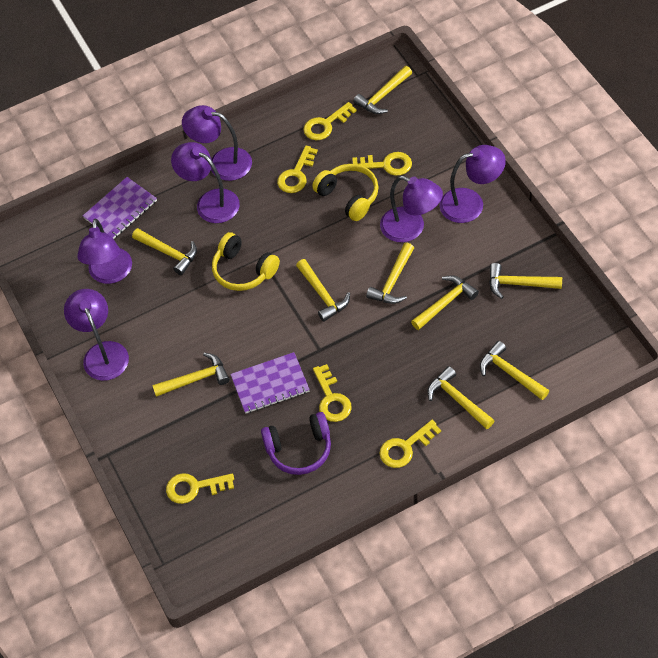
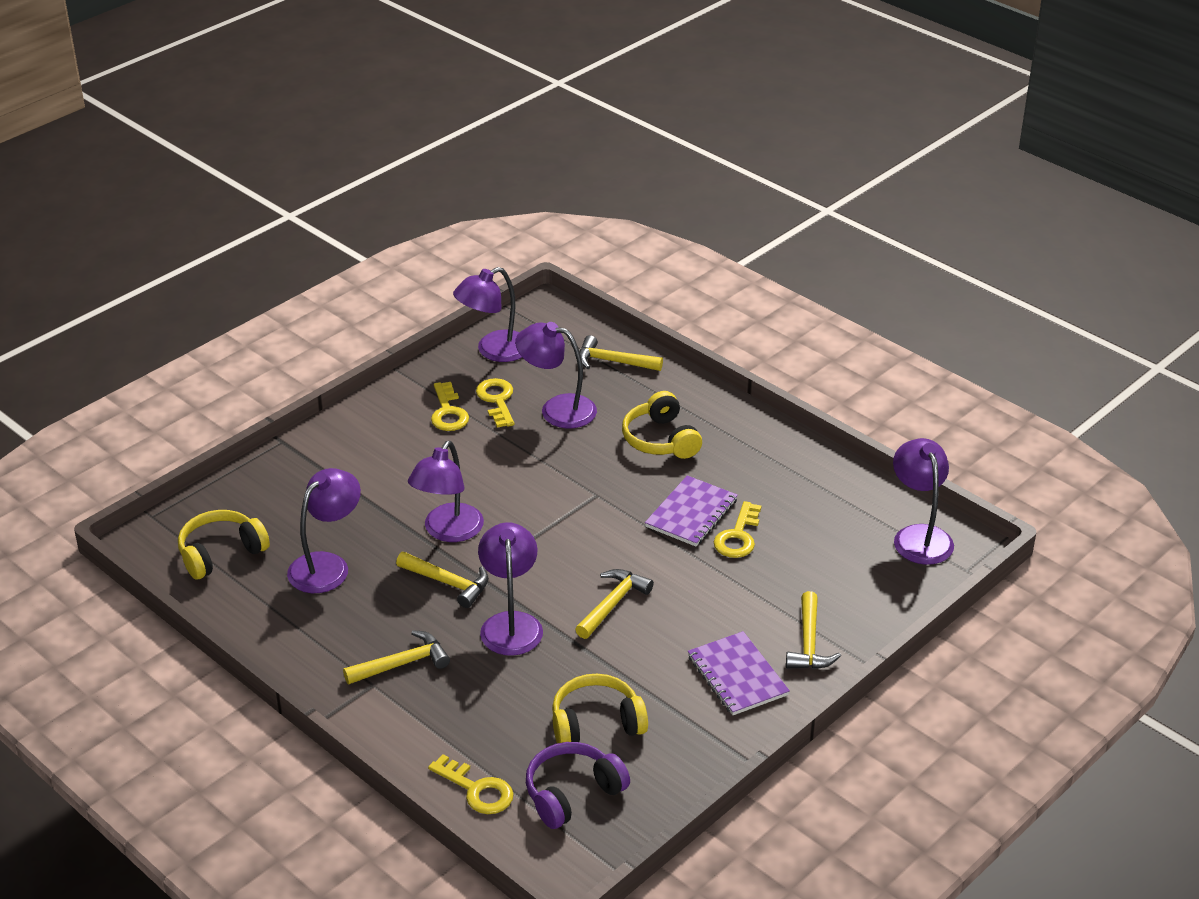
yellow hammer: [132,228,197,275] [152,352,230,397] [296,259,350,322] [353,66,412,114] [366,243,414,304] [411,275,479,330] [427,366,495,429] [480,341,549,400] [489,263,562,299] = 9 -> [343,630,450,684] [396,552,489,608] [575,569,654,639] [579,335,663,371] [786,591,841,669] = 5
yellow headphones: [212,232,280,291] [312,164,378,221] = 2 -> [178,510,270,579] [552,674,648,743] [622,391,702,459] = 3
yellow key: [166,473,234,504] [277,145,318,193] [303,102,357,140] [313,364,352,422] [352,152,412,176] [379,420,441,468] = 6 -> [428,754,514,814] [431,382,469,431] [476,378,514,428] [714,501,761,558] = 4

